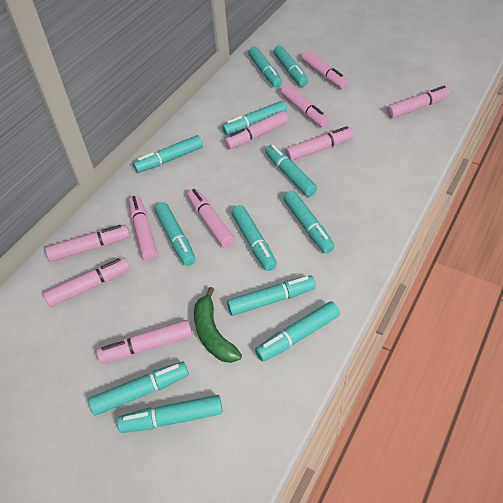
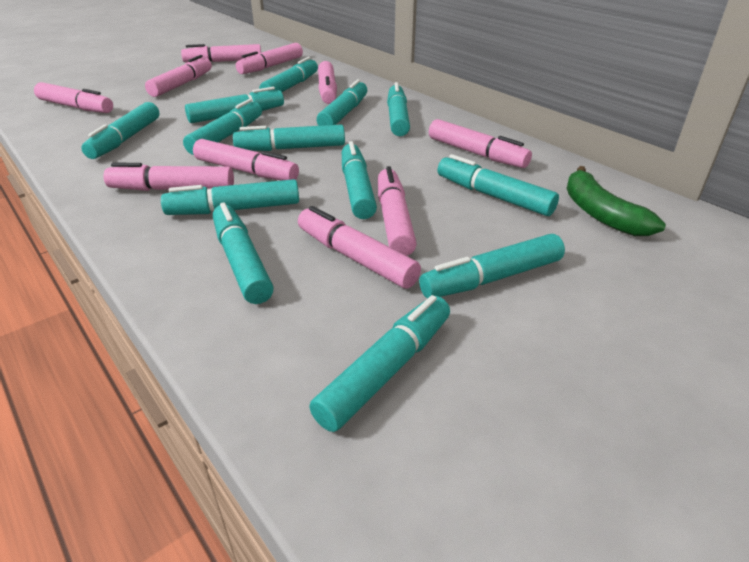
turquoise marker: [88,362,189,416] [117,395,223,433] [133,135,203,173] [154,202,195,266] [222,101,287,135] [227,275,316,316] [231,205,277,271] [248,47,282,87] [255,301,340,361] [265,145,317,197] [273,45,308,86] [283,191,335,253] = 12 -> [81,102,160,159] [161,179,299,215] [183,99,262,155] [185,87,284,123] [213,202,274,304] [233,125,345,151] [259,57,318,92] [309,295,450,432] [317,79,367,126] [342,141,377,219] [387,82,410,136] [419,234,565,298] [437,154,559,216] = 13

